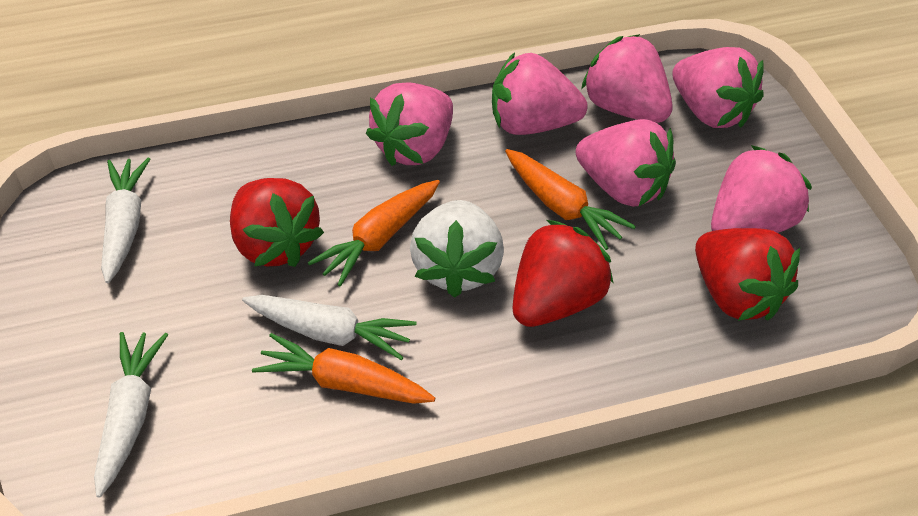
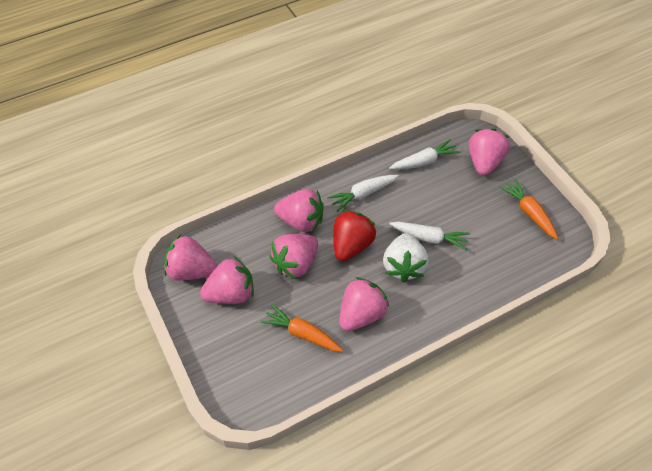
orange carrot: [252,333,435,404] [308,180,440,287] [505,149,636,250] = 3 -> [261,304,344,352] [500,179,558,239] = 2
red strawberry: [230,178,324,267] [513,220,614,327] [695,228,800,321] = 3 -> [333,210,377,261] = 1

